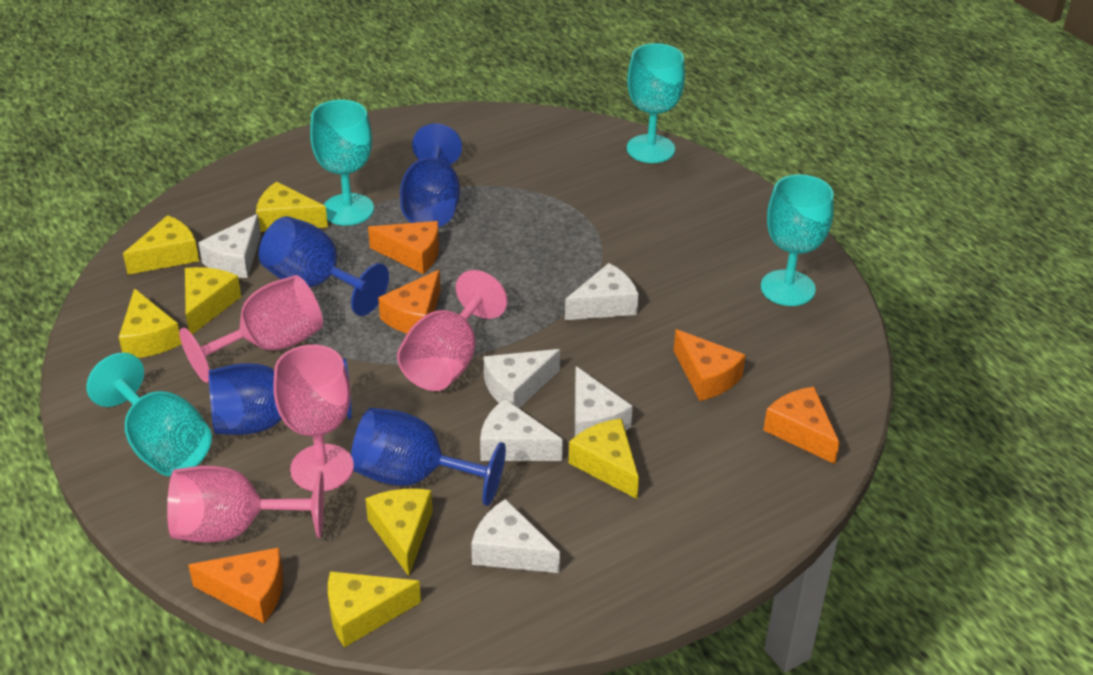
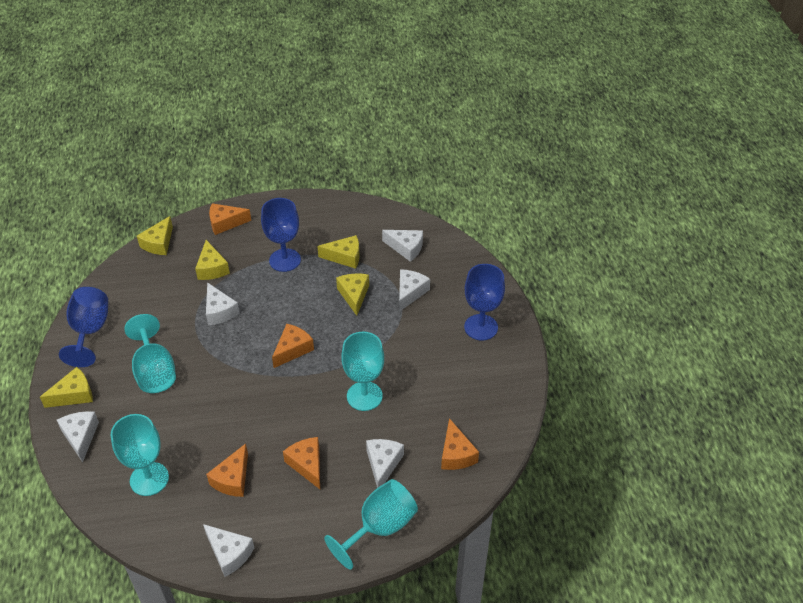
blue goblet: [209,358,352,435] [259,216,389,316] [351,408,506,506] [400,123,462,227] = 4 -> [59,287,108,367] [261,198,301,272] [464,264,505,340] = 3
pink goblet: [167,466,324,543] [179,275,323,383] [273,345,353,491] [397,270,508,391] = 4 -> none = 0
yellow cheese: [119,288,182,358] [123,215,199,275] [185,267,241,334] [256,182,328,232] [328,571,421,648] [365,489,433,576] [569,418,639,499] = 7 -> [40,367,93,408] [137,216,173,255] [195,240,230,280] [317,235,359,269] [336,274,369,316] = 5

